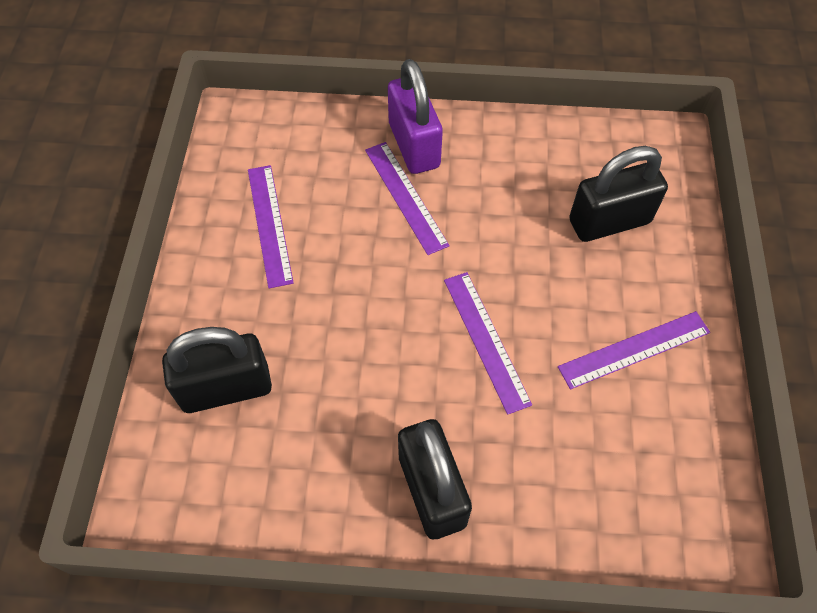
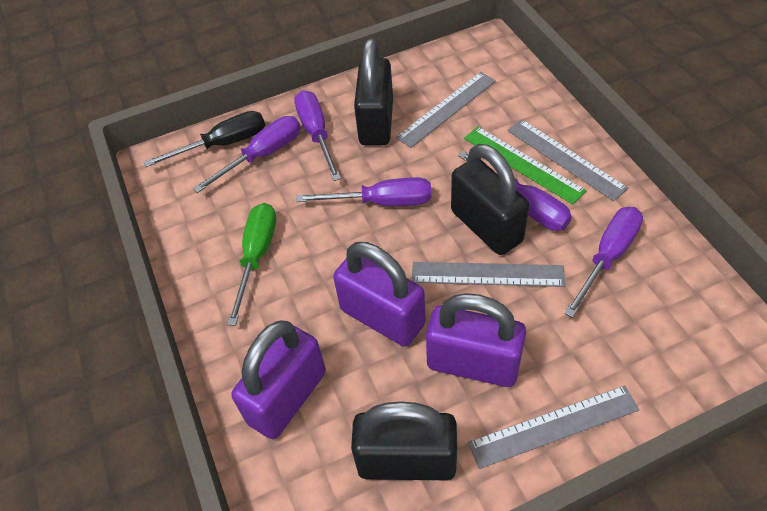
black screwdriver: none = 0 -> [144,111,265,167] = 1
green ruler: none = 0 -> [464,126,587,205] = 1
green screwdriver: none = 0 -> [227,203,276,326] = 1
grey ruler: none = 0 -> [396,72,496,148] [412,262,565,287] [468,385,639,469] [507,119,628,201] = 4
purple padlock: [388,59,443,174] = 1 -> [231,321,326,439] [333,242,426,346] [426,293,526,387] = 3
purple ruler: [248,165,294,288] [365,142,449,255] [444,272,532,415] [558,311,710,389] = 4 -> none = 0
purple screwdriver: none = 0 -> [193,116,301,193] [294,90,341,181] [296,177,431,206] [458,151,572,231] [564,207,643,318] = 5

